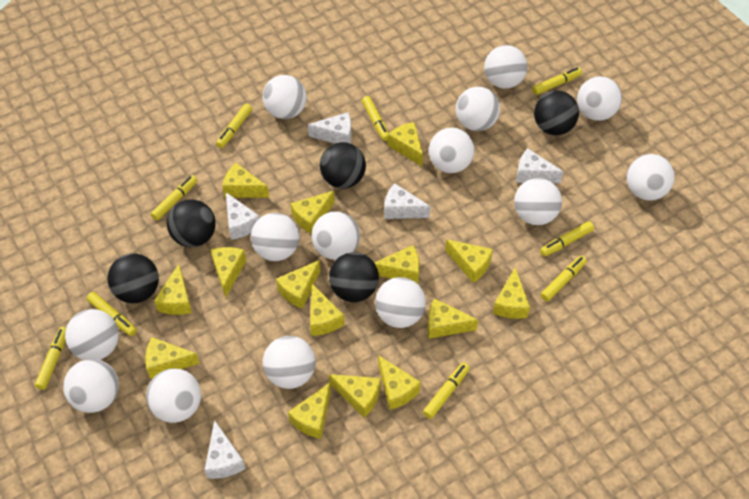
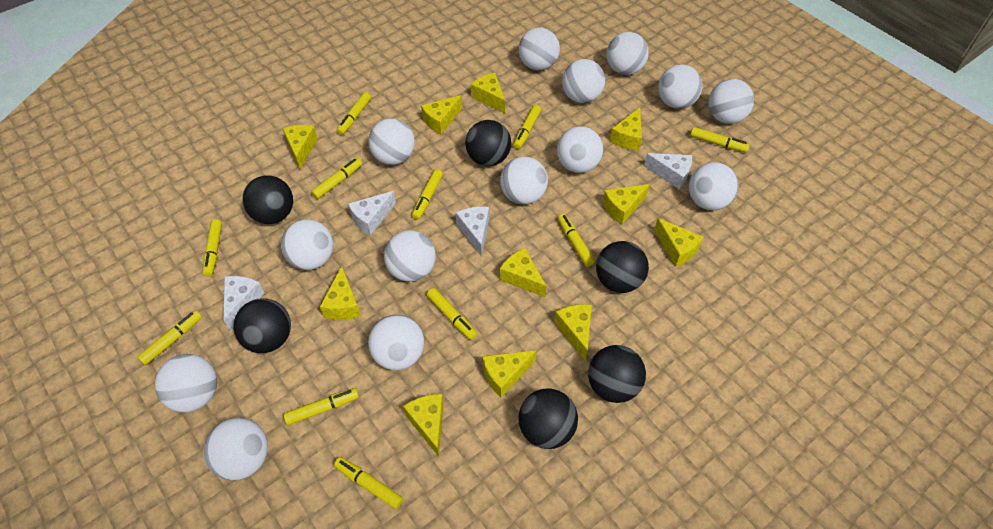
black ball: [108,253,159,303] [167,199,216,247] [320,142,366,188] [329,252,379,302] [534,91,579,135] = 5 -> [233,299,291,353] [242,175,293,224] [465,120,511,166] [519,389,578,449] [588,345,646,403] [596,241,649,293] = 6
white cheese: [205,420,245,479] [226,193,260,240] [308,112,351,144] [384,183,431,219] [516,149,563,183] = 5 -> [223,276,265,330] [348,191,396,236] [456,206,489,257] [644,153,692,190] = 4
yellow cheese: [145,337,200,379] [154,264,192,315] [210,247,246,298] [222,163,269,198] [276,260,320,309] [288,383,331,439] [290,191,335,234] [310,284,344,336] [329,374,381,418] [374,245,420,284] [378,355,421,410] [388,122,423,166] [428,298,478,339] [445,239,493,283] [493,267,530,319] = 15 -> [283,125,318,169] [320,266,360,320] [403,394,444,457] [421,95,462,135] [471,73,505,113] [483,350,537,397] [500,248,546,297] [554,304,592,361] [603,184,650,225] [610,107,642,151] [654,218,703,267] = 11
yellow marker: [35,327,66,390] [86,292,137,336] [151,175,198,221] [216,104,252,148] [362,96,389,141] [423,363,470,419] [532,68,582,95] [540,221,594,257] [541,256,587,301] = 9 -> [137,310,202,365] [203,219,222,276] [283,388,359,425] [311,158,362,199] [334,457,403,509] [337,92,371,135] [412,169,443,220] [427,288,477,340] [513,105,541,149] [558,214,595,267] [690,127,750,152] = 11

